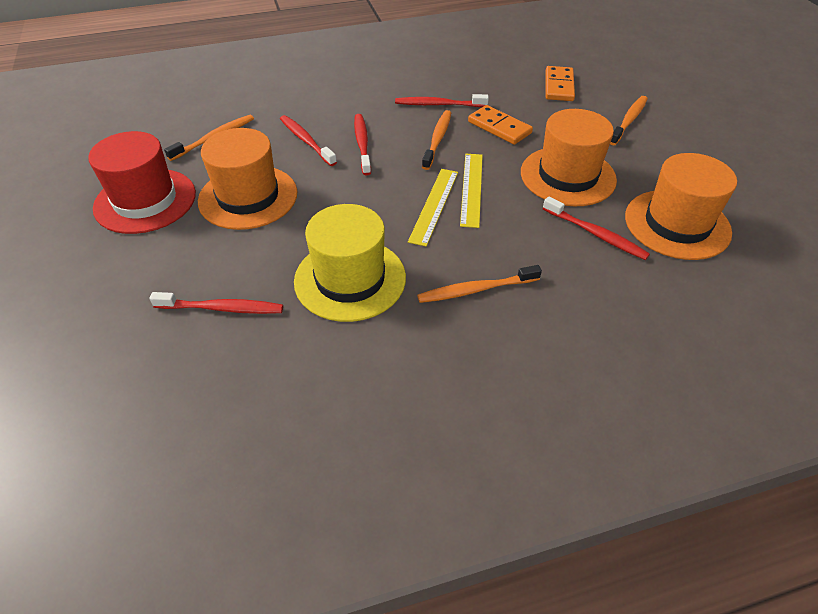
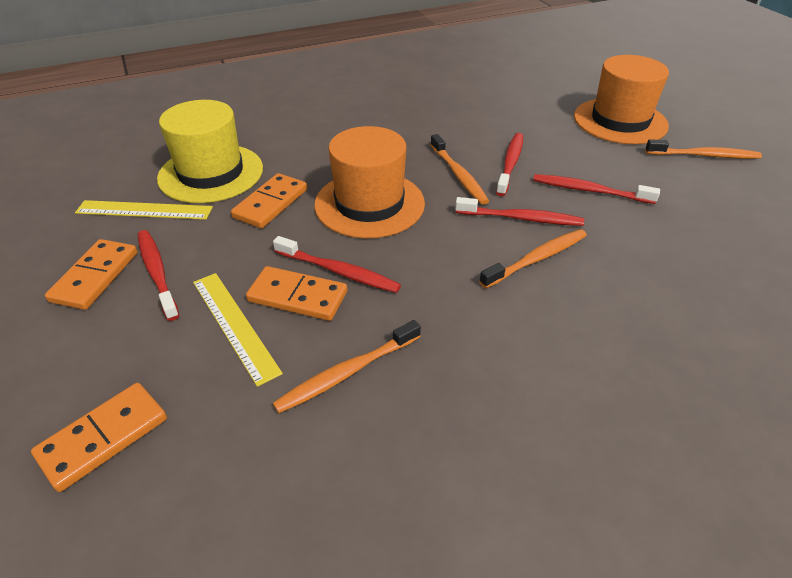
orange domino: [468,105,533,145] [545,66,575,101] = 2 -> [31,383,167,492] [45,239,137,310] [231,173,307,228] [246,266,347,321] = 4
orange hat: [198,128,297,230] [521,109,617,206] [625,153,737,260] = 3 -> [314,126,425,238] [574,55,669,144] = 2
red hat: [88,131,196,234] = 1 -> none = 0

